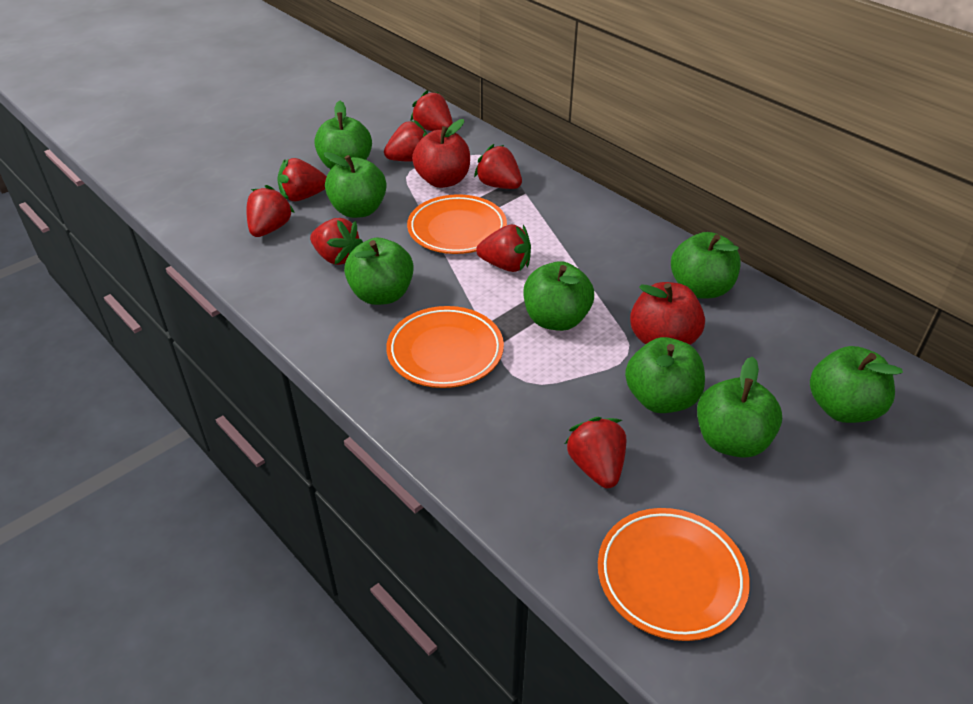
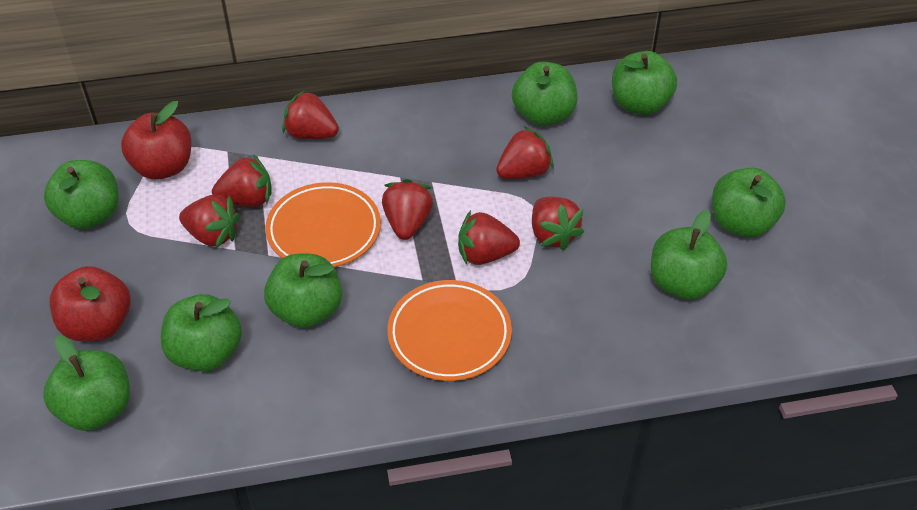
orange plate: [386,306,504,388] [407,194,507,254] [598,508,750,641] = 3 -> [265,182,381,267] [387,280,512,381] = 2
red strawberry: [246,185,295,237] [277,158,327,201] [310,218,363,265] [384,120,427,162] [410,90,453,131] [474,144,522,189] [476,224,531,272] [565,417,627,488] = 8 -> [179,195,240,248] [212,154,272,207] [282,89,339,139] [382,179,433,240] [458,210,520,265] [496,126,554,179] [532,196,584,250] = 7

